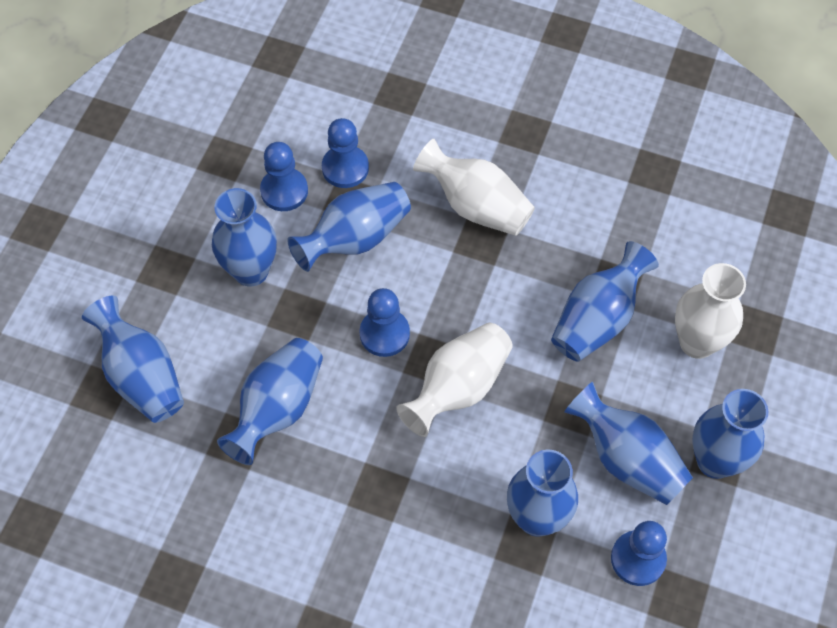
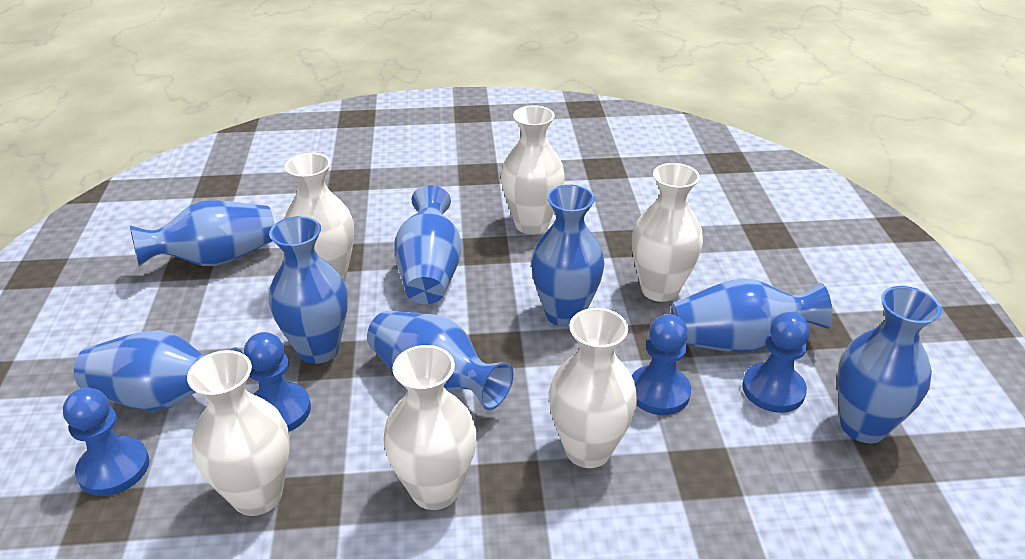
white vase: [396,323,513,437] [413,139,535,236] [675,263,746,359] = 3 -> [187,350,290,516] [284,153,354,282] [383,345,477,510] [501,105,565,234] [549,308,637,468] [632,163,703,302] = 6

